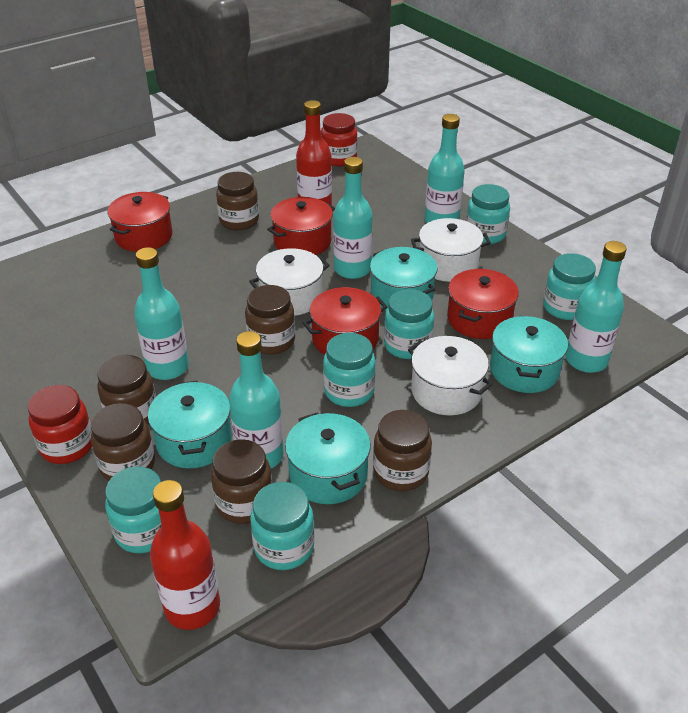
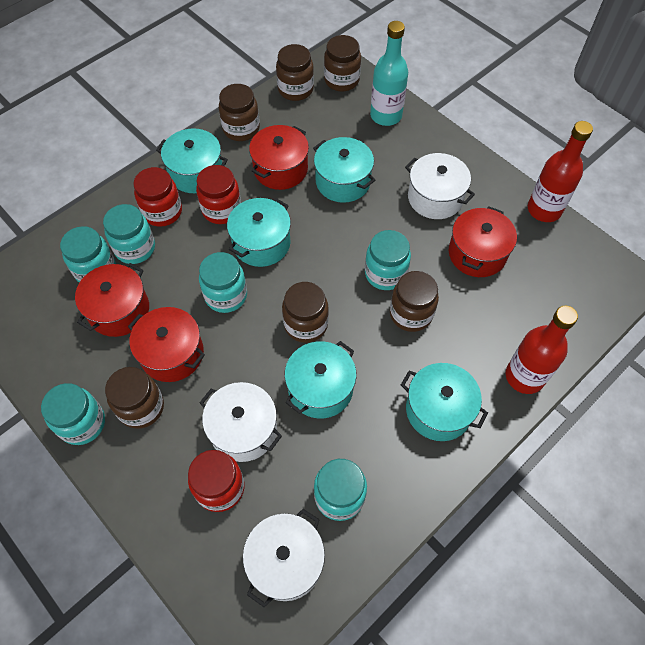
red jar: [28,385,92,464] [321,113,357,166] = 2 -> [133,167,182,227] [188,450,244,512] [196,165,241,224] = 3
turquoise bottle: [134,247,189,380] [229,331,284,468] [333,157,373,279] [425,114,465,223] [566,241,627,373] = 5 -> [370,21,408,126] = 1
turquoise pot: [148,381,232,468] [285,412,371,504] [370,247,438,311] [490,316,568,393] = 4 -> [156,128,228,193] [227,198,291,267] [284,341,357,418] [313,137,375,203] [401,363,488,441] = 5

